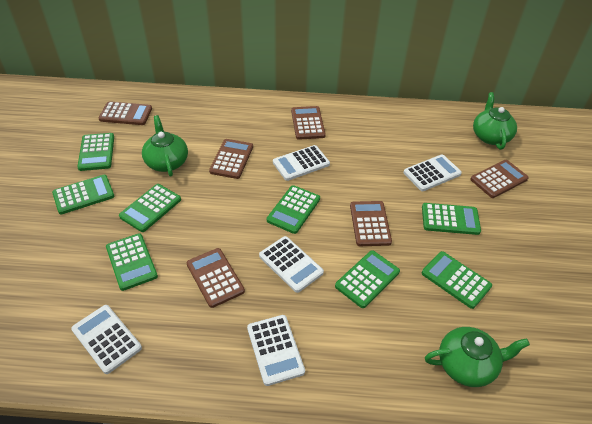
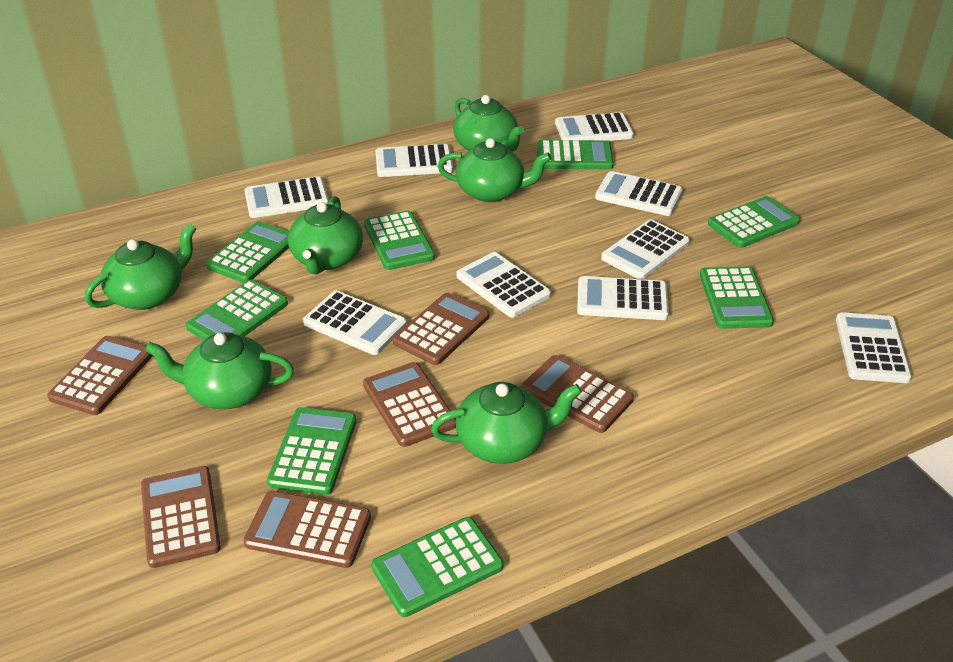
green teapot: [142,115,188,177] [425,327,530,387] [473,92,517,150] = 3 -> [85,223,197,310] [145,332,294,409] [288,196,363,274] [431,382,582,464] [437,138,551,202] [453,95,524,152] = 6
white calculator: [71,305,142,374] [247,315,305,386] [259,236,324,293] [273,145,330,181] [403,155,462,191] = 5 -> [244,176,329,218] [303,291,407,355] [376,144,453,177] [456,252,551,318] [555,112,634,141] [577,276,669,320] [595,171,683,216] [601,219,690,279] [836,312,912,383] = 9

